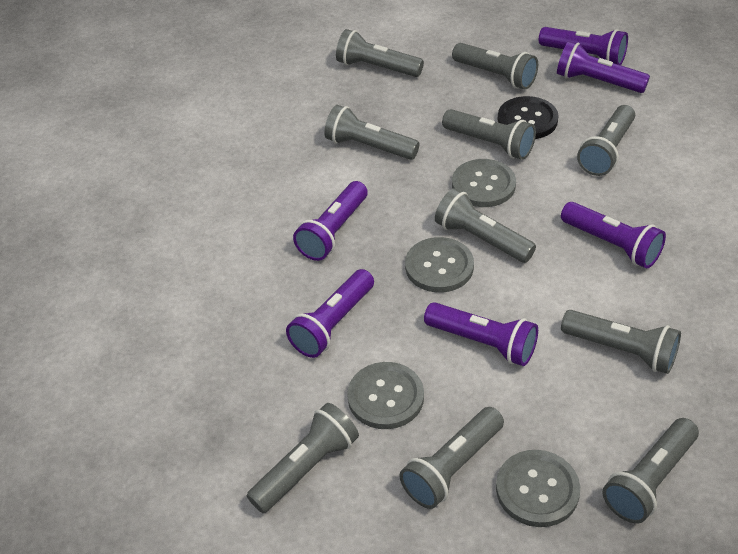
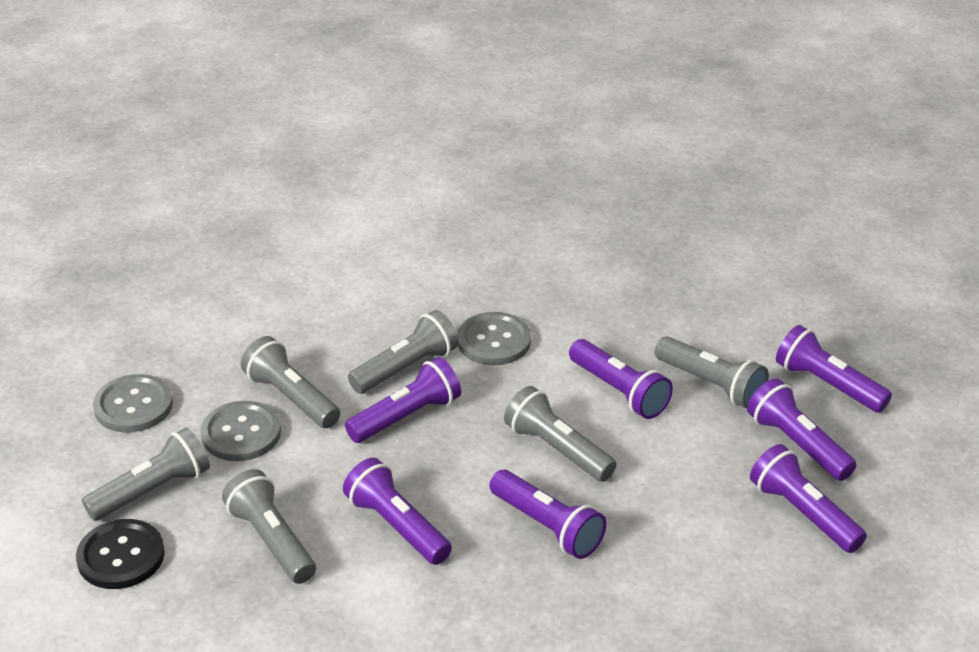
grey button: [347,362,424,429] [405,237,474,292] [452,159,516,207] [496,450,580,527] = 4 -> [93,374,173,433] [200,401,281,461] [457,312,531,365] = 3
grey flashlight: [247,403,359,513] [324,105,419,160] [336,29,424,77] [399,407,504,509] [435,188,536,263] [442,109,536,160] [452,43,538,89] [561,310,681,374] [577,105,635,176] [602,418,699,524] = 10 -> [82,428,210,521] [222,469,316,584] [241,336,340,428] [348,310,458,394] [504,386,617,482] [655,336,769,408] = 6
purple flashlight: [286,269,374,358] [293,181,368,261] [424,302,538,366] [539,27,628,65] [557,41,650,93] [561,202,666,268] = 6 -> [343,458,452,565] [345,357,461,443] [489,470,606,559] [569,339,673,419] [747,378,857,481] [750,444,867,553] [776,325,892,413] = 7

